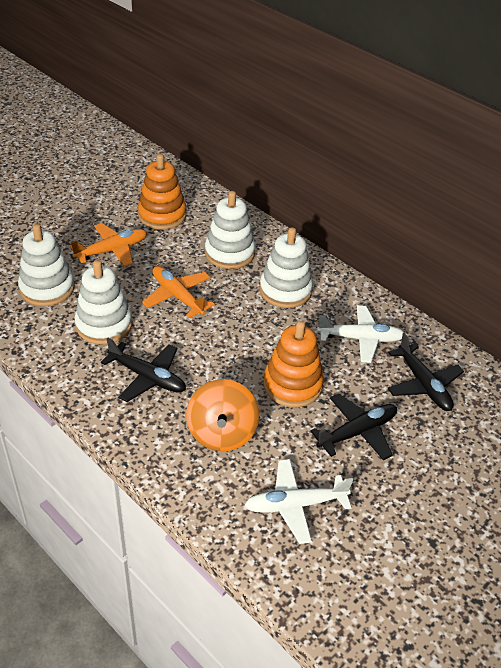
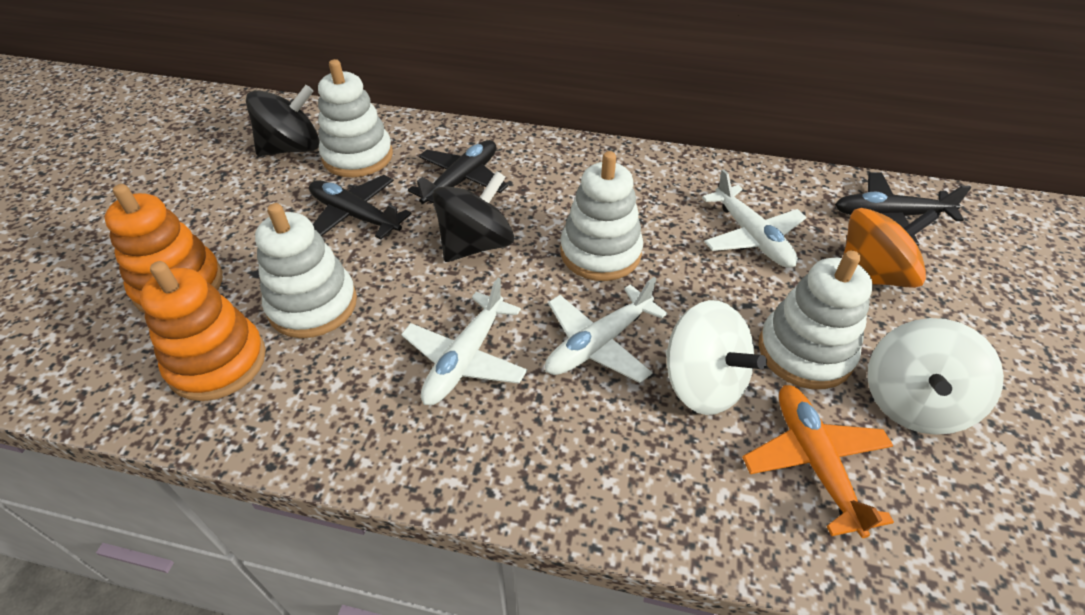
black spinning top: none = 0 -> [246,85,320,156] [433,171,514,262] = 2
orange plane: [70,223,147,267] [142,266,215,318] = 2 -> [742,385,894,538] = 1
white plane: [245,459,353,544] [317,305,404,363] = 2 -> [401,278,527,405] [545,277,667,383] [702,169,807,268] = 3
white spinning top: none = 0 -> [666,300,767,415] [867,318,1004,435] = 2

